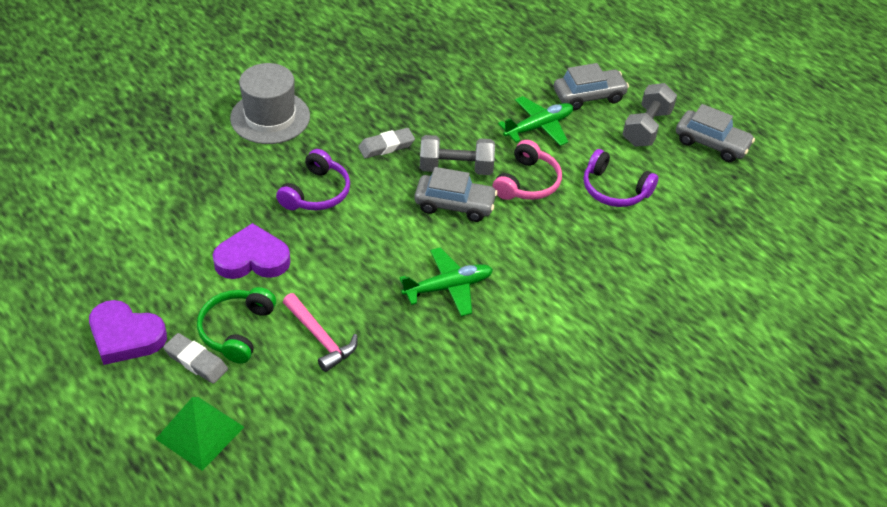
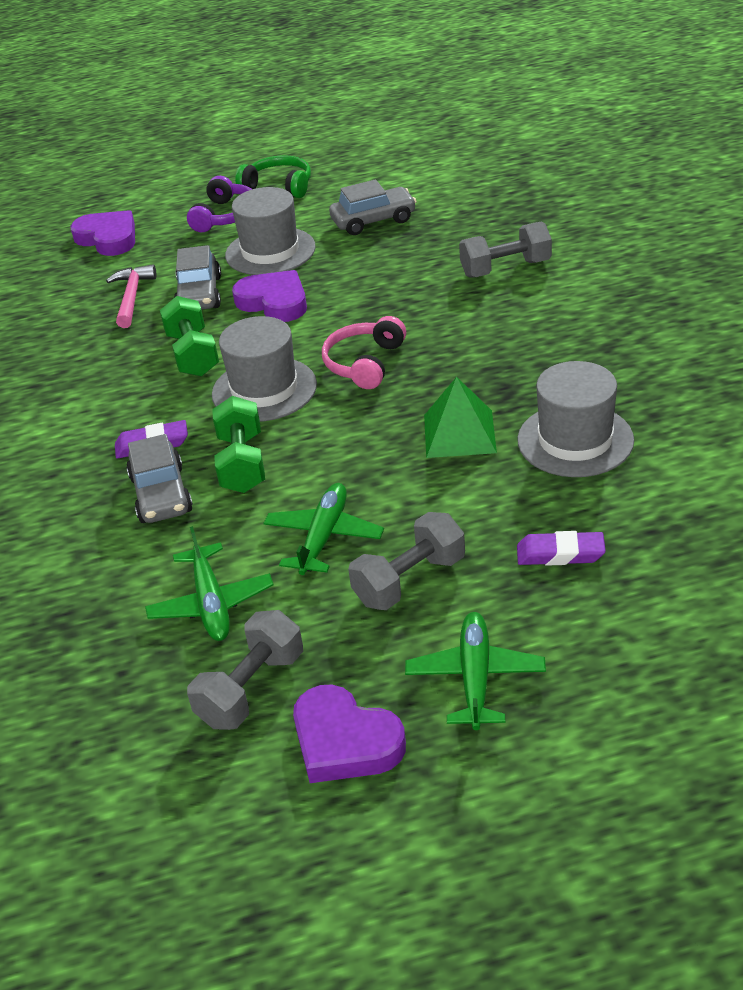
green dumbbell: none = 0 -> [160,296,219,377] [212,396,265,493] = 2
green plane: [399,247,493,316] [498,96,573,146] = 2 -> [145,526,273,641] [263,483,384,575] [405,612,546,730] = 3
grey dumbbell: [420,135,495,175] [622,83,677,147] = 2 -> [187,610,303,730] [348,512,465,610] [459,221,552,278] = 3
grey eraser: [163,333,228,384] [358,128,415,159] = 2 -> none = 0
grey hat: [230,63,310,144] = 1 -> [212,316,317,422] [225,187,316,275] [517,361,634,477] = 3
purple eraser: none = 0 -> [115,420,188,459] [517,531,606,566] = 2
purple headphones: [276,149,350,210] [583,149,658,207] = 2 -> [187,176,252,232] = 1
purple heart: [89,300,167,365] [213,223,291,279] = 2 -> [70,210,135,256] [232,270,307,322] [293,684,406,783] = 3

